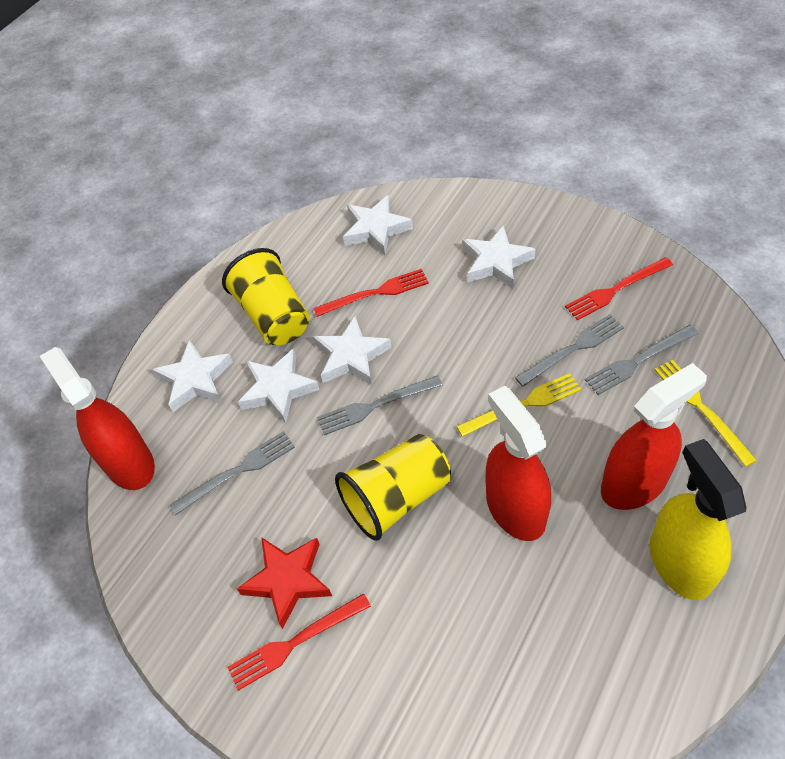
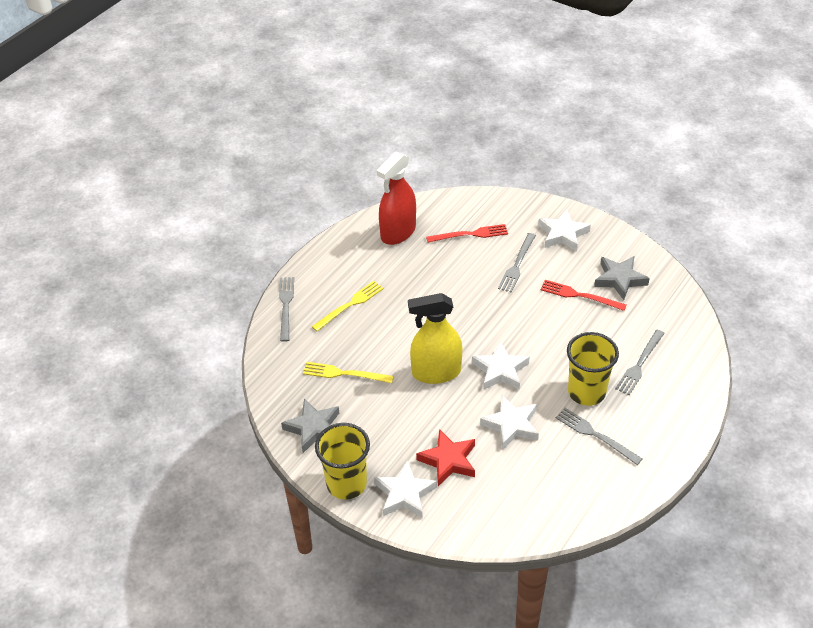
grey star: none = 0 -> [281,399,339,453] [594,256,650,300] = 2
red fork: [227,593,371,691] [313,269,429,317] [565,257,673,320] = 3 -> [426,224,508,243] [541,280,627,311] = 2
red spray bottle: [40,347,155,490] [486,386,551,541] [601,363,707,510] = 3 -> [377,152,416,245] = 1
white star: [152,340,233,412] [238,349,320,423] [313,316,392,385] [343,195,413,255] [462,225,535,289] = 5 -> [374,461,437,518] [472,341,530,390] [480,395,539,449] [538,209,591,252] = 4

